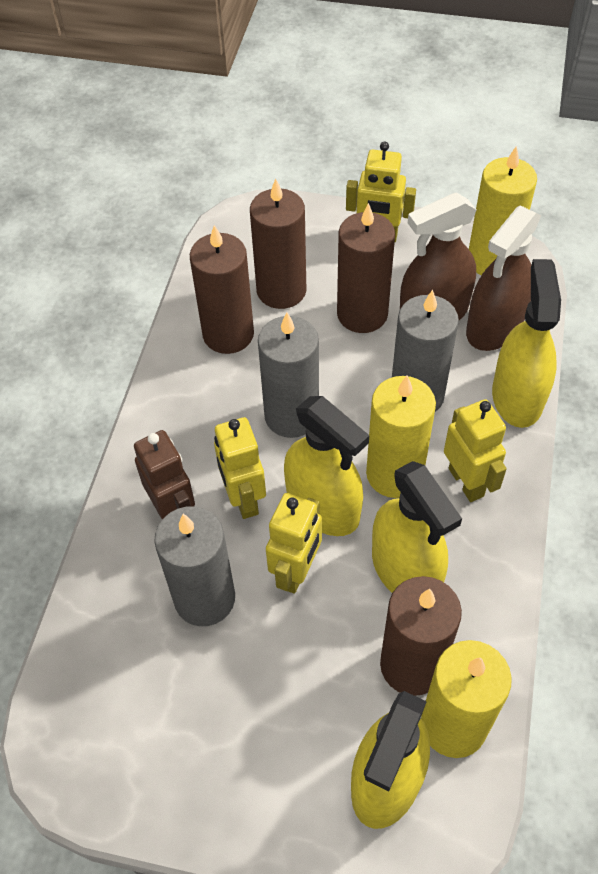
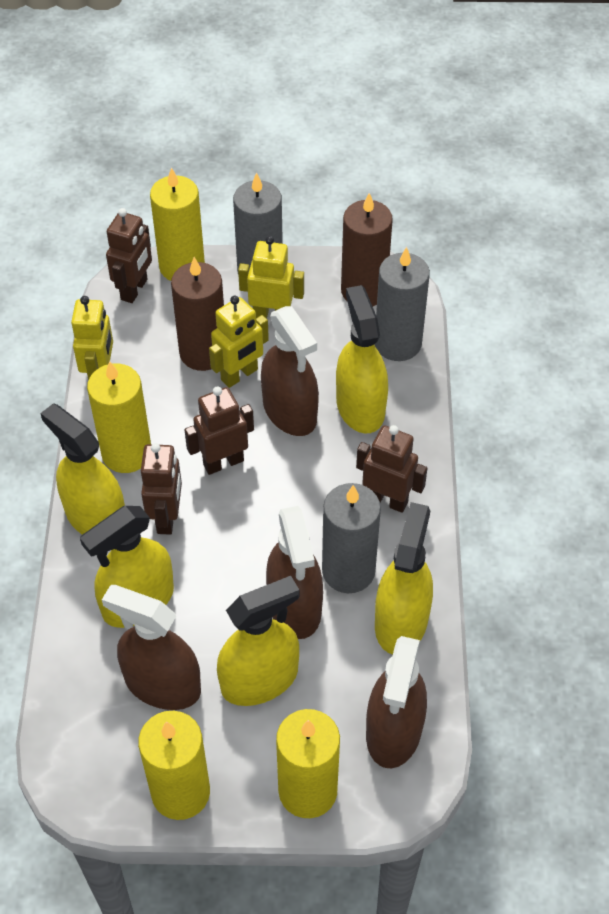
brown candle: [190,225,254,354] [250,179,306,309] [337,203,395,333] [380,576,462,696] = 4 -> [171,257,224,371] [341,193,393,306] = 2
brown robot: [134,430,195,520] = 1 -> [106,208,152,303] [141,443,182,535] [184,386,254,475] [356,425,427,513] = 4
brown spray bottle: [400,192,477,320] [466,205,541,351] = 2 -> [102,585,201,710] [261,306,319,436] [266,506,323,639] [366,636,427,768] = 4
yellow candle: [366,376,436,498] [421,640,512,758] [469,146,537,275] = 3 -> [87,361,151,473] [138,711,210,820] [150,167,205,281] [276,709,340,818] = 4
yellow robot: [214,417,266,519] [266,493,322,594] [346,141,416,242] [444,399,507,502] = 4 -> [71,296,113,380] [209,296,269,388] [238,236,304,319] = 3
yellow spray bottle: [284,396,369,536] [351,691,430,829] [372,461,462,593] [492,259,561,428] = 4 -> [40,403,125,535] [80,506,174,628] [217,576,299,706] [336,285,388,434] [375,502,433,655] = 5

